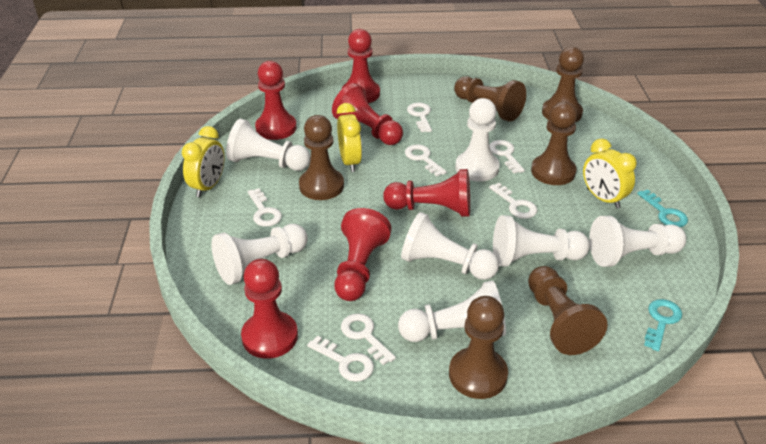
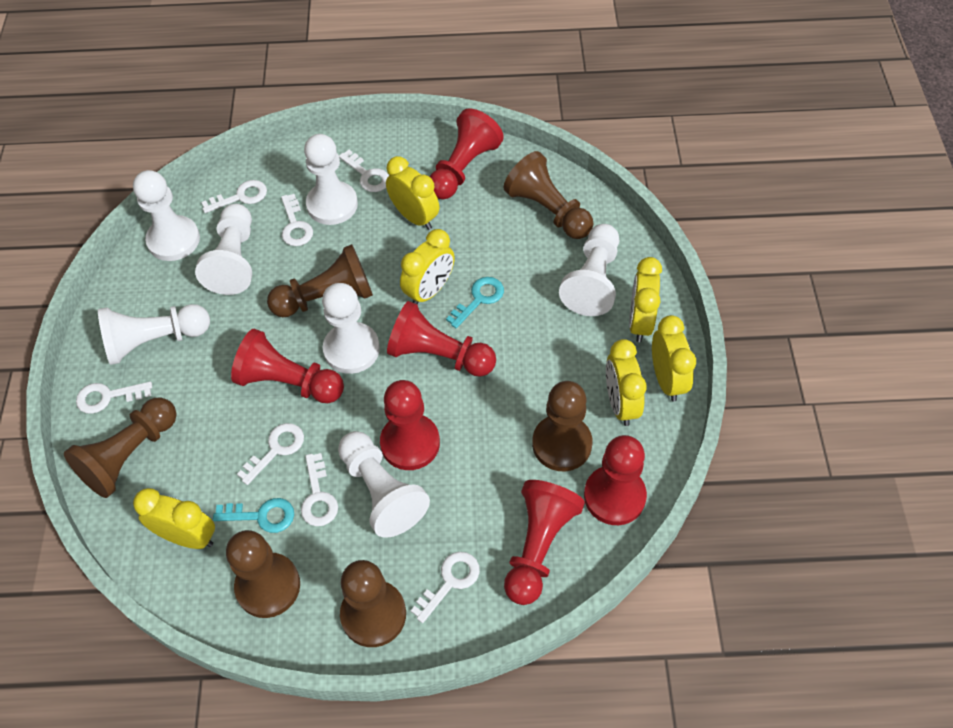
yellow clock: [182,126,224,197] [337,103,362,172] [583,138,637,208] = 3 -> [133,488,215,549] [386,156,439,230] [400,229,455,305] [606,339,647,426] [629,257,662,342] [652,315,696,401] = 6

